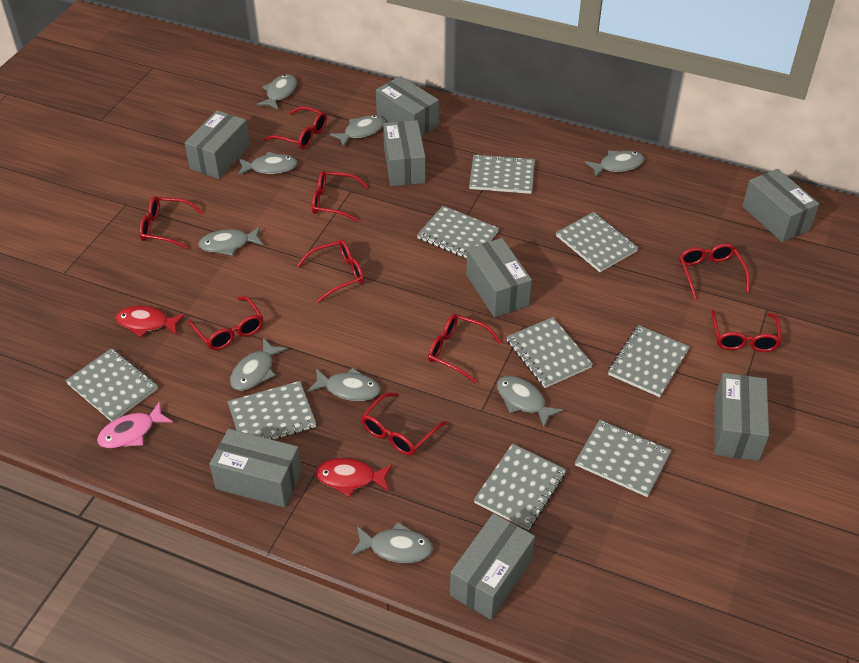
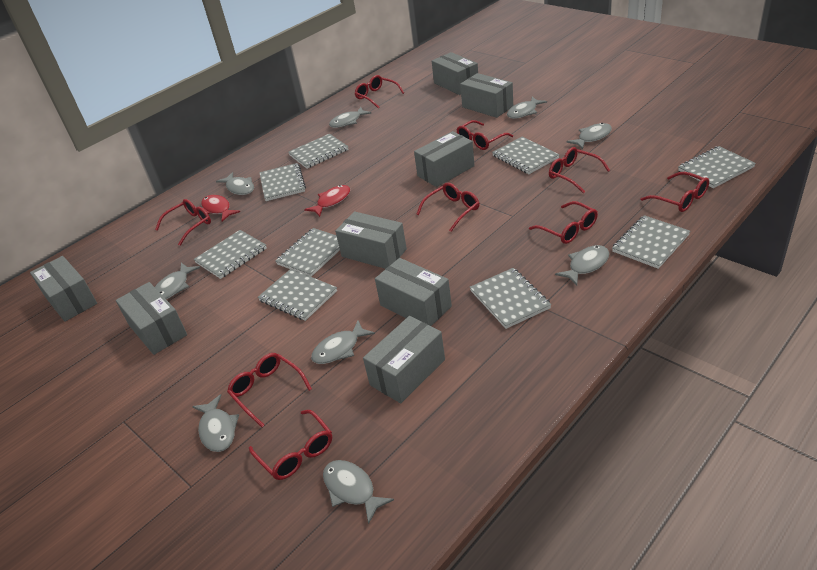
pink fish: [97,401,173,449] = 1 -> none = 0

